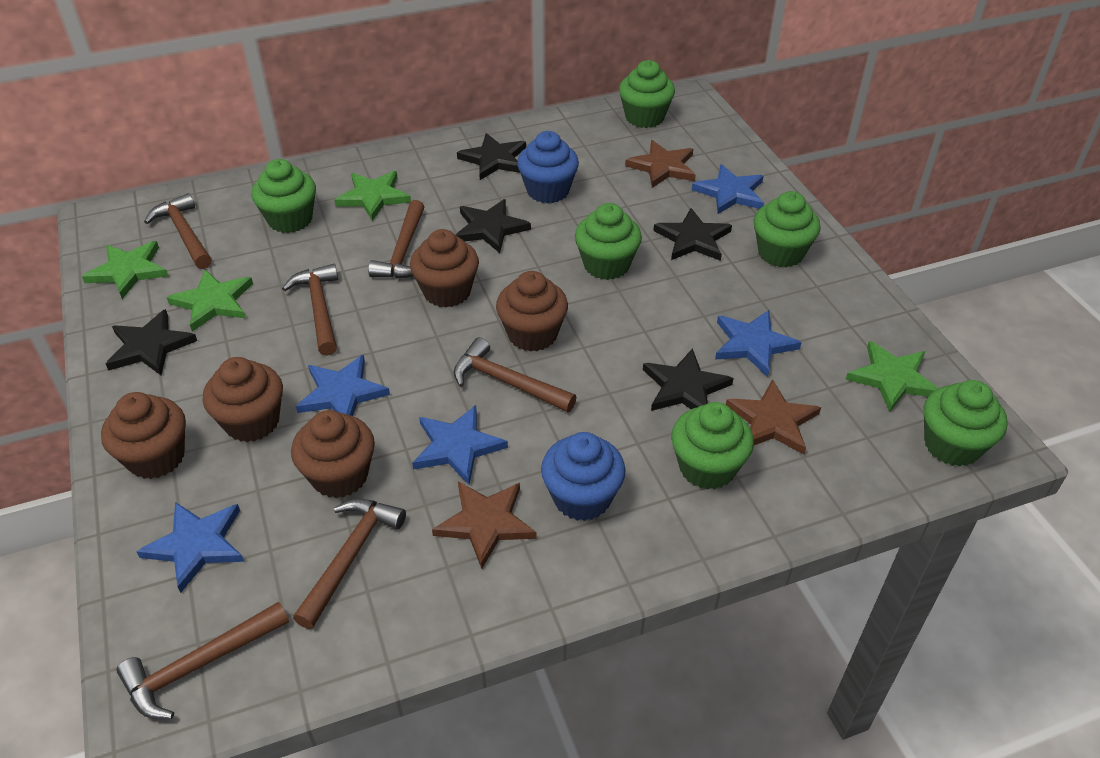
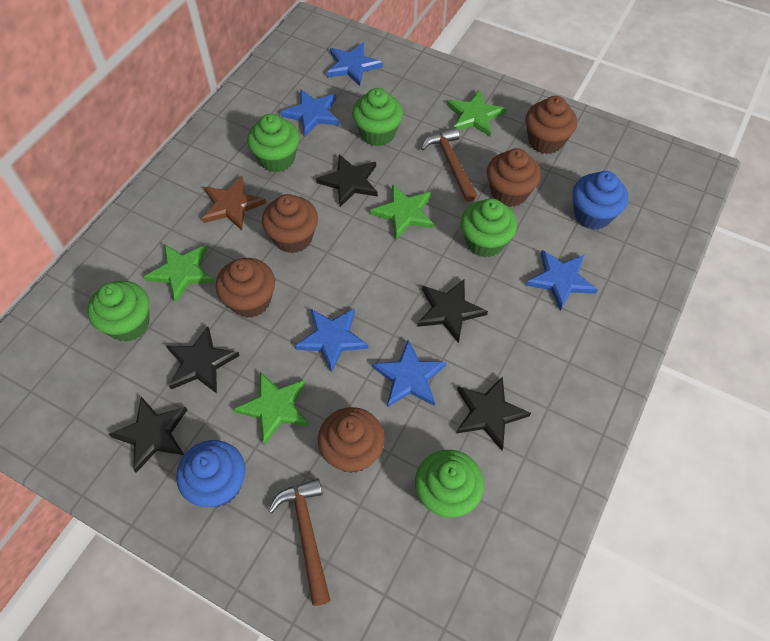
brown hammer: [117,602,289,719] [144,193,212,269] [282,264,338,356] [293,499,406,629] [368,200,424,279] [453,337,577,412] = 6 -> [268,478,331,606] [421,127,477,202] = 2
brown star: [432,482,537,569] [625,140,696,188] [726,379,821,454] = 3 -> [202,176,266,230] = 1
green cupcake: [251,159,316,233] [575,203,642,280] [619,60,675,128] [671,402,754,490] [754,191,821,267] [924,380,1008,466] = 6 -> [87,281,149,342] [247,114,299,172] [352,88,403,146] [415,450,484,518] [461,198,517,258] = 5

